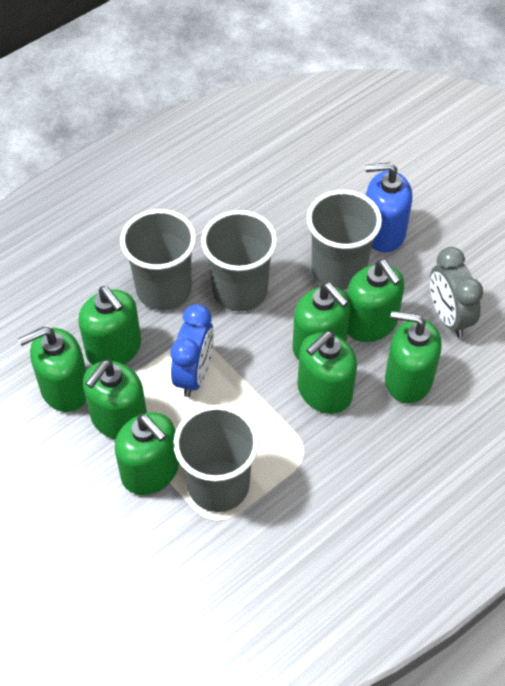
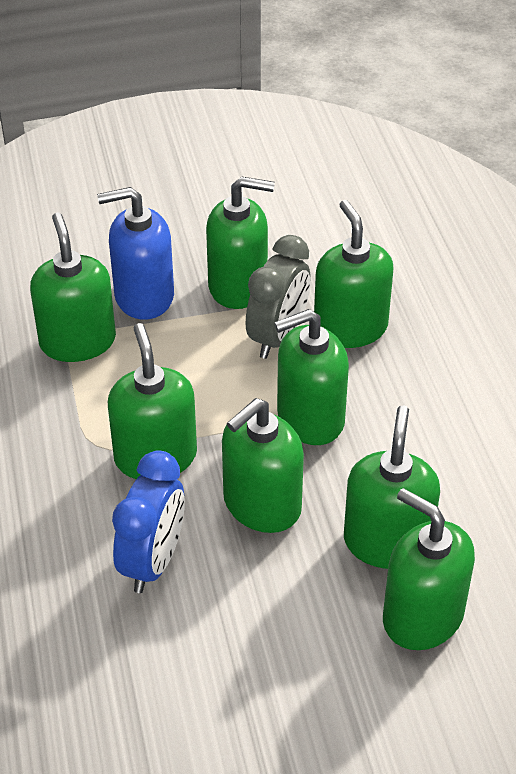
grey cup: [120,209,196,310] [173,405,259,512] [201,210,277,311] [307,190,382,290] = 4 -> none = 0

